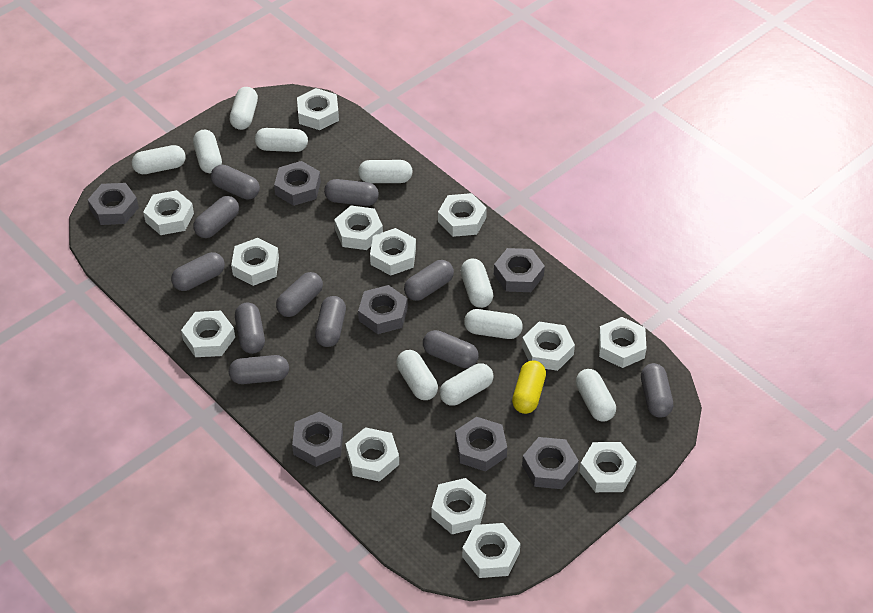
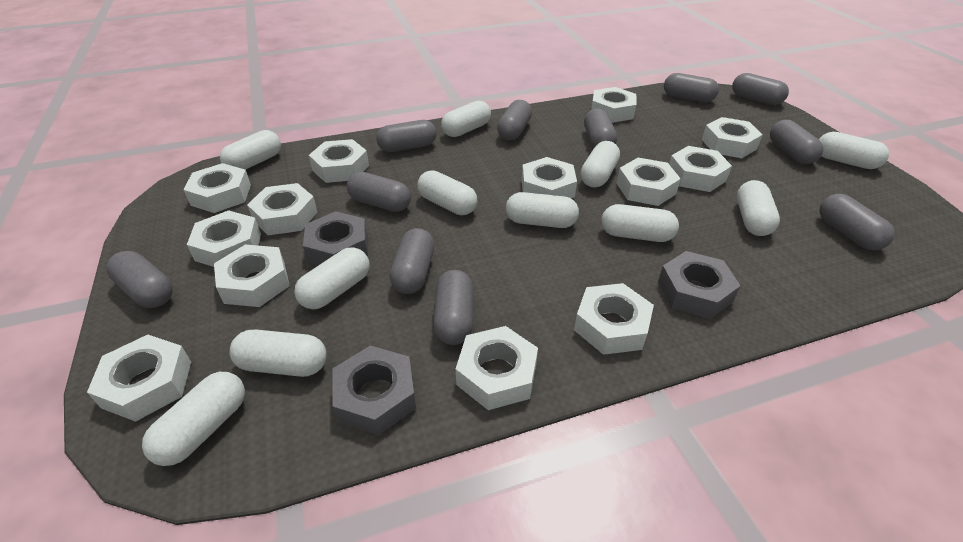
grey nut: [88,183,139,225] [274,161,321,206] [292,412,343,467] [358,285,408,334] [455,417,507,472] [494,248,545,292] [522,437,579,489] = 7 -> [303,211,368,265] [332,346,416,435] [658,251,741,319] = 3
white capsule: [132,145,186,174] [193,130,222,173] [230,87,258,130] [255,128,308,152] [358,160,413,183] [396,350,438,400] [439,363,494,406] [461,259,493,308] [464,309,523,339] [576,369,616,422] = 10 -> [142,372,245,466] [220,130,281,170] [229,329,327,377] [294,247,370,310] [417,171,478,215] [441,101,491,137] [506,192,579,228] [581,141,620,188] [602,204,679,242] [737,180,780,236] [819,132,889,169] = 11
yellow capsule: [512,360,546,414] = 1 -> none = 0

